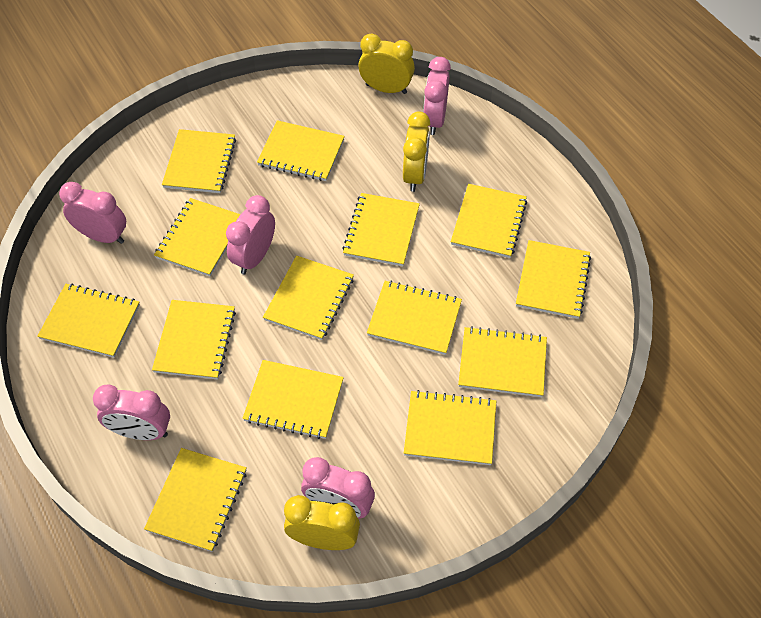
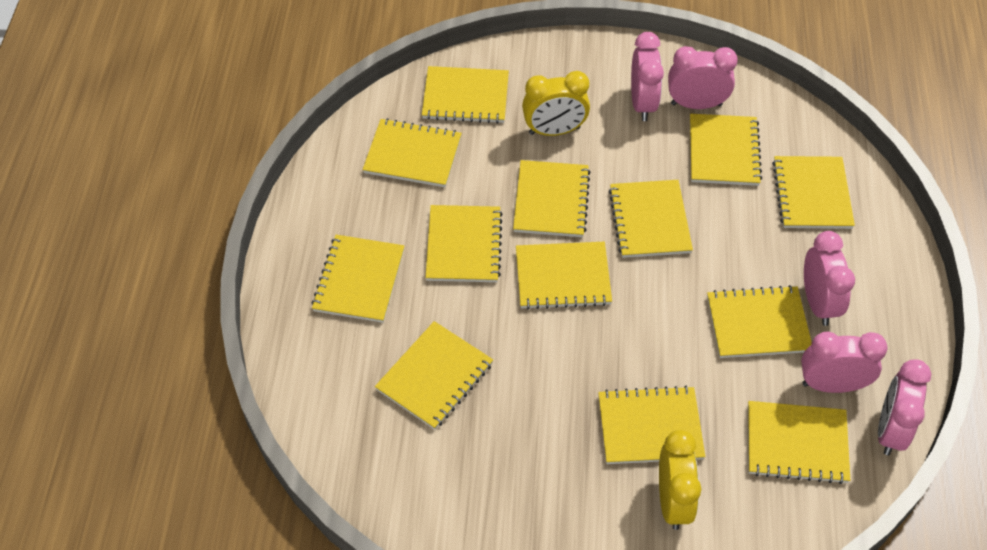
yellow clock: [284,495,360,550] [358,34,415,94] [403,112,431,192] = 3 -> [522,71,590,136] [659,430,701,530] = 2
yellow notebook: [37,284,140,358] [144,448,247,552] [152,300,236,380] [154,198,241,276] [162,129,236,193] [242,360,344,439] [257,120,345,181] [263,256,354,340] [342,193,420,266] [367,280,462,355] [404,390,496,465] [451,184,527,258] [458,326,547,397] [516,240,591,319] = 14 -> [312,235,404,323] [363,118,462,187] [375,321,493,430] [422,66,509,124] [425,205,502,282] [513,160,591,237] [516,242,612,310] [598,386,706,464] [609,180,693,258] [690,114,762,186] [707,285,812,358] [748,401,850,484] [772,156,855,229] = 13

